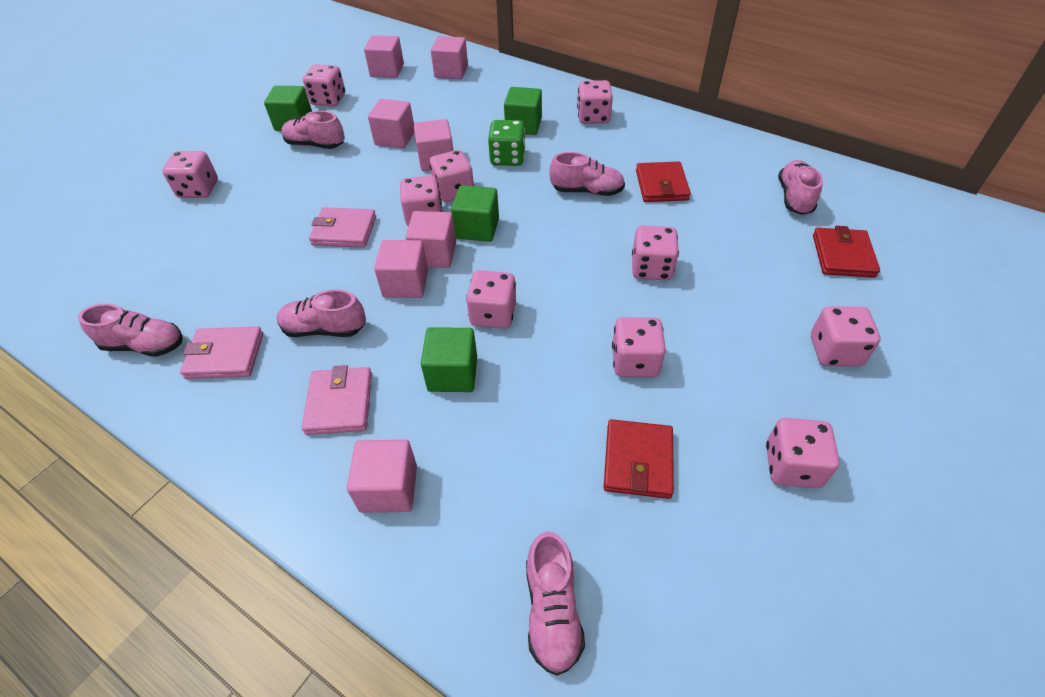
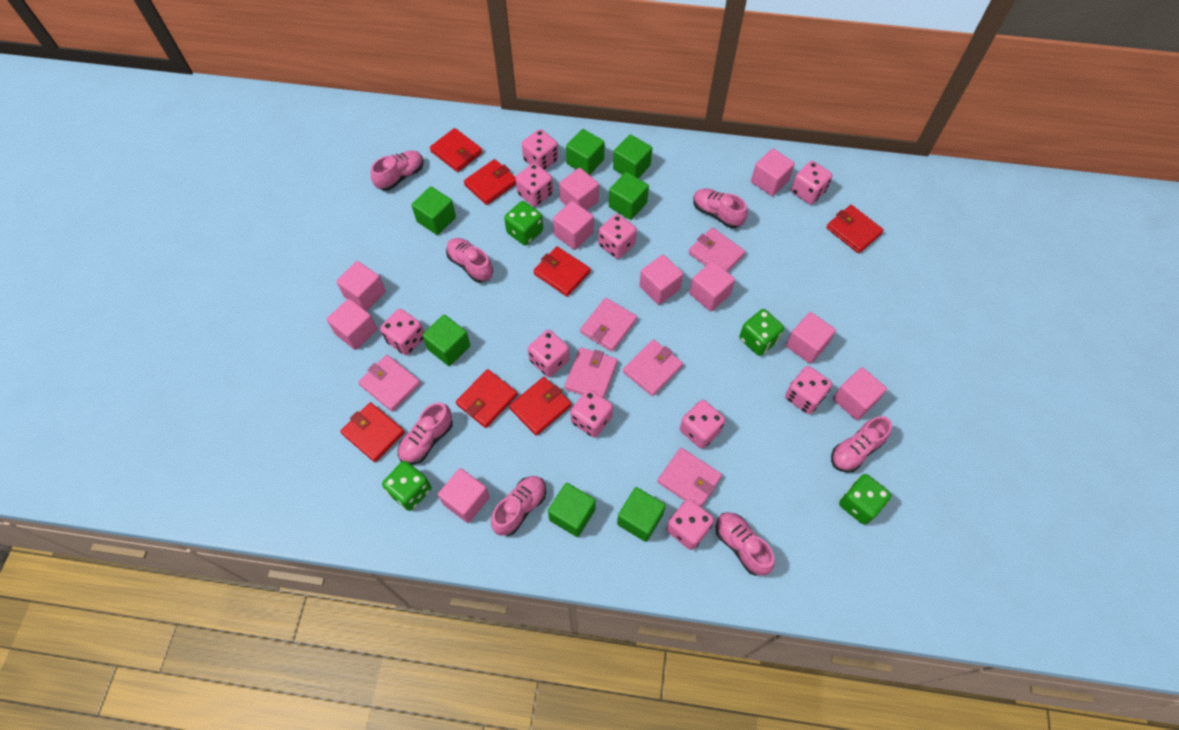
green cube: [264,86,312,131] [421,327,477,392] [451,185,499,242] [504,87,542,135] = 4 -> [412,186,456,235] [422,314,470,366] [548,483,596,537] [566,129,605,175] [609,172,649,220] [613,134,652,178] [617,487,666,542] = 7
green dice: [488,120,525,166] = 1 -> [382,461,431,511] [504,201,543,246] [739,309,784,356] [839,474,891,525] = 4
pink cube: [347,440,417,513] [364,35,404,78] [368,99,414,148] [374,240,428,298] [405,211,456,268] [414,119,453,171] [431,36,468,79] = 7 -> [326,299,377,350] [336,261,386,311] [438,468,490,523] [553,201,594,250] [559,168,599,210] [639,255,683,305] [689,261,735,312] [751,148,795,196] [786,312,836,364] [833,367,887,420] = 10
pink shoe: [78,304,183,357] [277,289,366,337] [281,111,345,149] [526,531,585,676] [549,152,625,196] [778,160,823,215] = 6 -> [371,151,424,191] [398,403,453,464] [446,238,493,283] [491,476,546,536] [693,188,748,228] [716,512,775,576] [831,416,892,472] = 7
pink wallet: [180,326,263,379] [302,365,372,435] [309,207,376,248] = 3 -> [358,355,421,412] [565,348,618,398] [580,298,637,352] [623,339,683,396] [657,448,722,507] [688,228,745,272] = 6
red wallet: [604,419,674,499] [636,161,691,202] [813,226,880,278] = 3 -> [340,402,405,462] [430,128,482,172] [456,369,518,428] [464,159,516,205] [509,377,571,436] [533,246,590,297] [826,205,884,253] = 7

